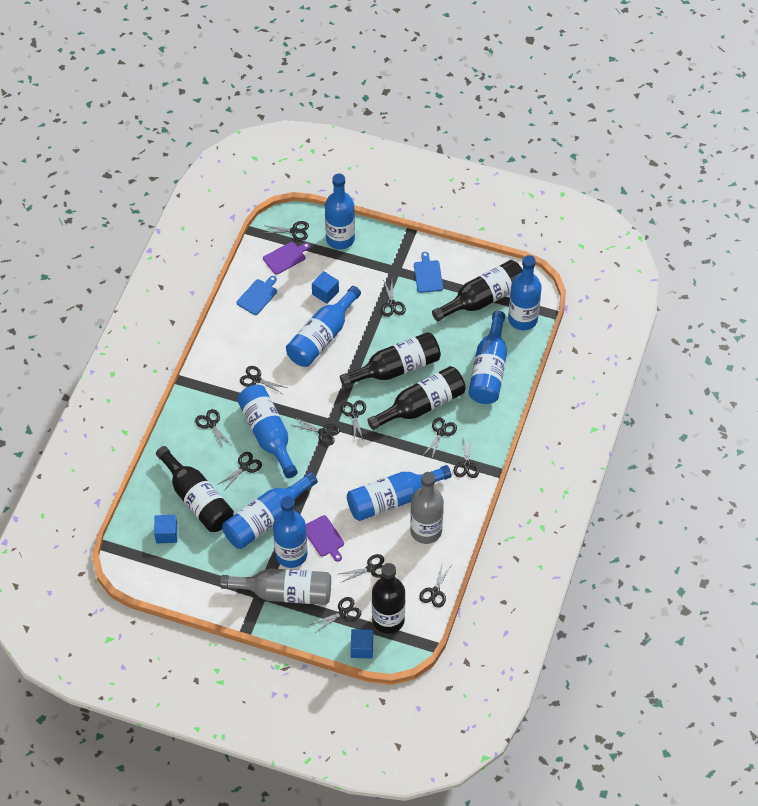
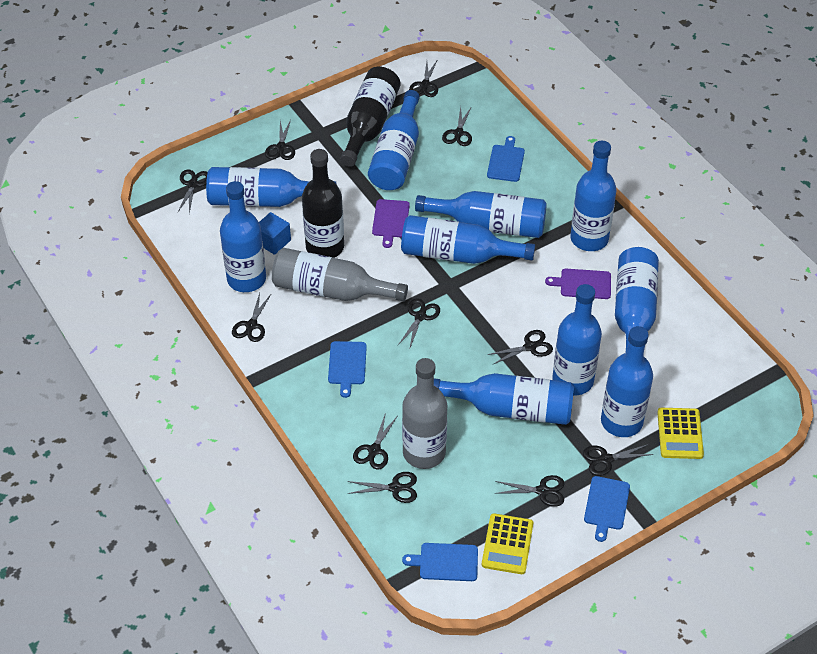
black bottle: [156,446,234,532] [340,332,441,387] [367,366,466,430] [372,563,405,634] [432,260,522,322] = 5 -> [302,149,344,258] [340,67,400,167] = 2
black scissors: [195,409,231,449] [217,452,262,489] [240,366,287,395] [263,221,309,241] [292,417,340,446] [310,597,361,633] [339,554,384,583] [341,400,366,442] [381,280,406,317] [419,561,452,608] [424,417,457,458] [454,436,479,478] = 12 -> [178,170,208,214] [232,293,272,342] [265,120,295,160] [348,472,417,503] [353,412,397,470] [398,298,440,350] [409,59,438,97] [442,106,472,146] [487,330,553,364] [495,475,564,507] [583,444,653,476] = 11
blue bottle: [222,472,318,549] [237,385,298,478] [273,496,307,568] [286,286,361,367] [325,174,355,250] [347,465,452,521] [468,311,507,404] [508,255,542,330] = 8 -> [206,167,337,207] [220,181,266,292] [368,90,420,190] [401,215,535,264] [415,191,547,238] [434,373,574,425] [553,284,602,395] [570,141,617,251] [601,326,653,437] [615,247,659,352] = 10
blue cube: [154,515,177,543] [312,271,339,304] [351,629,373,659] = 3 -> [259,212,291,255] = 1
blue cutting board: [236,276,277,315] [414,252,443,293] = 2 -> [328,341,367,398] [402,543,478,581] [487,136,525,182] [584,476,630,542] = 4
yellow calculator: none = 0 -> [482,513,533,574] [657,408,704,459] = 2

